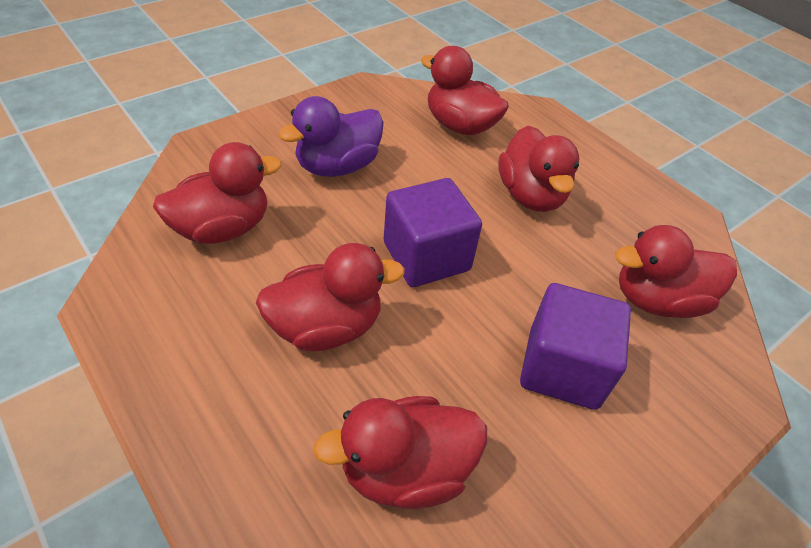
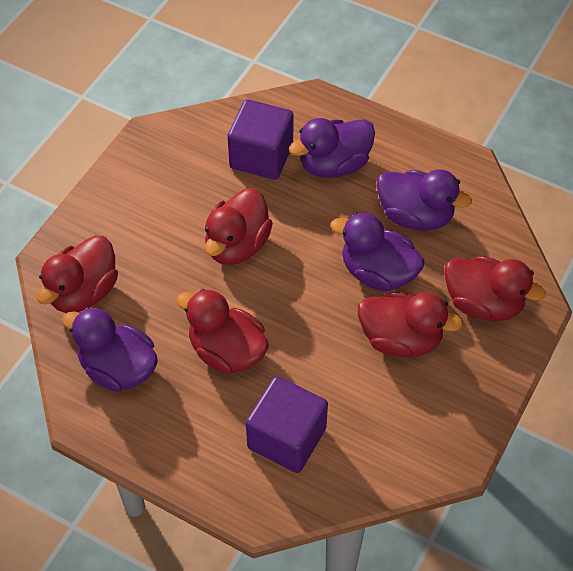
purple duck: [278,96,384,177] = 1 -> [62,307,158,392] [289,118,375,178] [331,213,425,292] [377,169,472,231] = 4
red duck: [153,142,282,244] [256,243,405,351] [313,396,487,509] [421,46,509,135] [499,125,580,212] [615,225,737,318] = 6 -> [37,235,118,313] [176,289,269,374] [205,188,273,265] [358,292,463,357] [444,256,546,321] = 5

